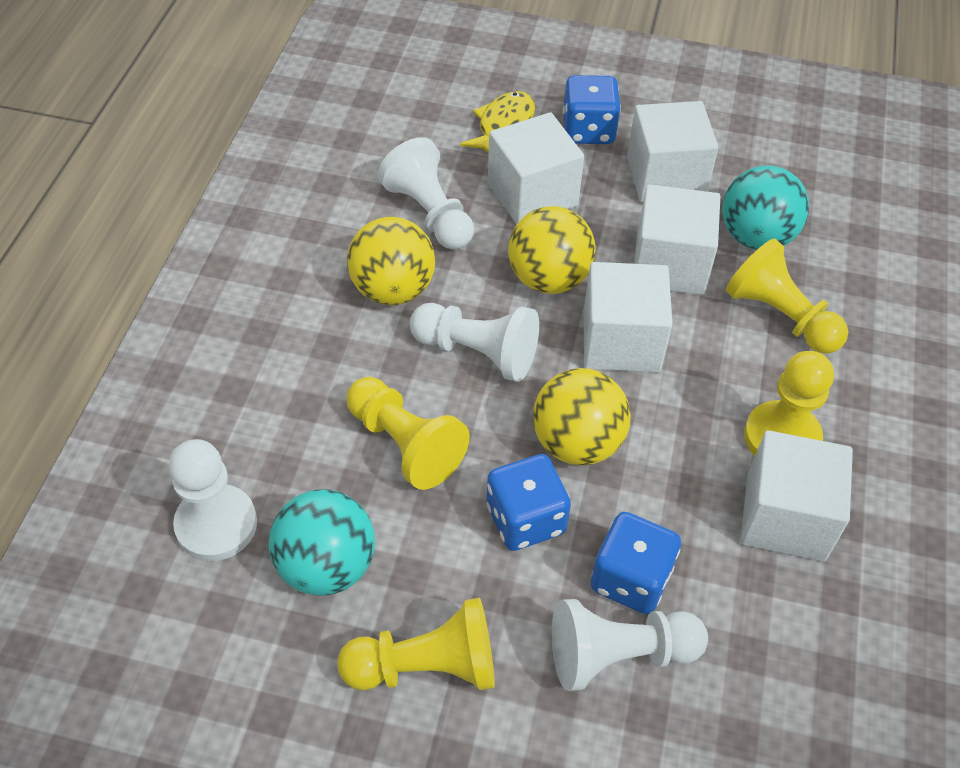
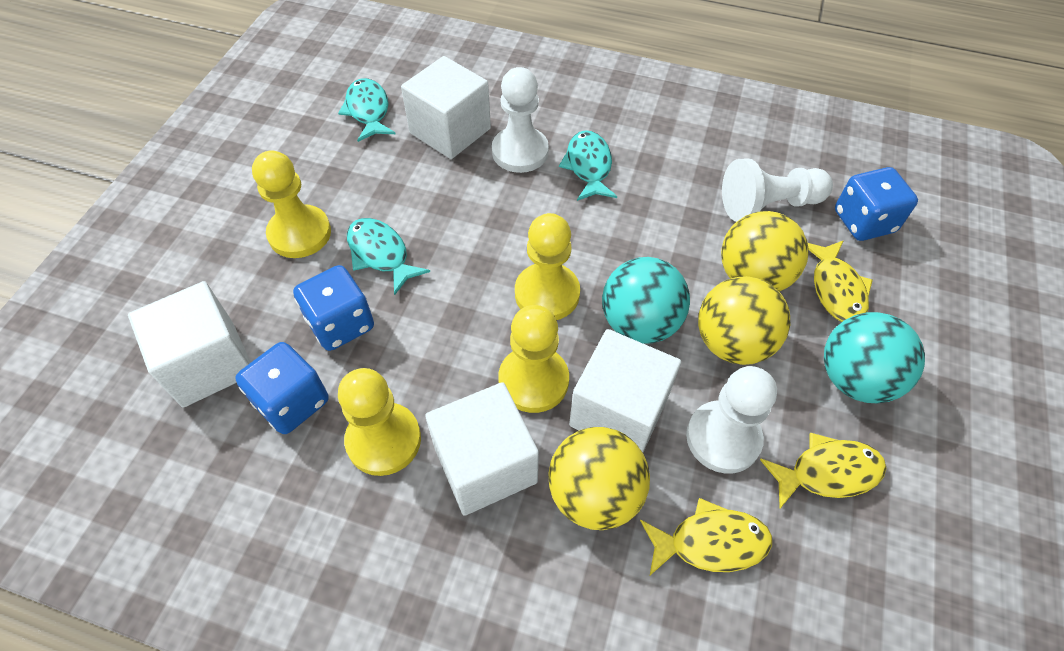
turquoise fish: none = 0 -> [338,78,395,142] [347,218,430,295] [559,130,617,201] = 3
white cube: [488,112,584,224] [584,262,673,372] [627,101,718,202] [634,184,720,295] [740,430,853,561] = 5 -> [128,281,251,408] [401,56,491,159] [425,382,539,516] [569,329,681,452] = 4
white pawn: [169,439,257,561] [378,137,474,250] [410,303,539,382] [552,599,708,691] = 4 -> [492,67,549,173] [686,366,777,474] [722,158,833,222] = 3
yellow fish: [460,91,535,153] = 1 -> [640,498,772,575] [760,433,886,508] [808,240,873,322] = 3

